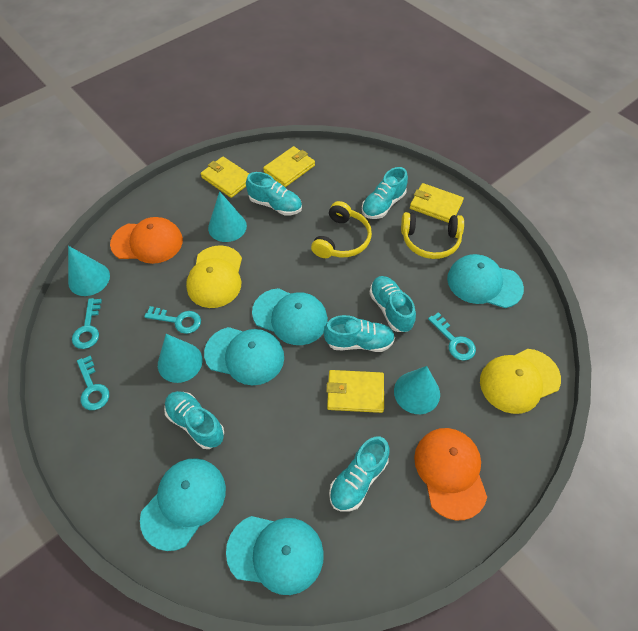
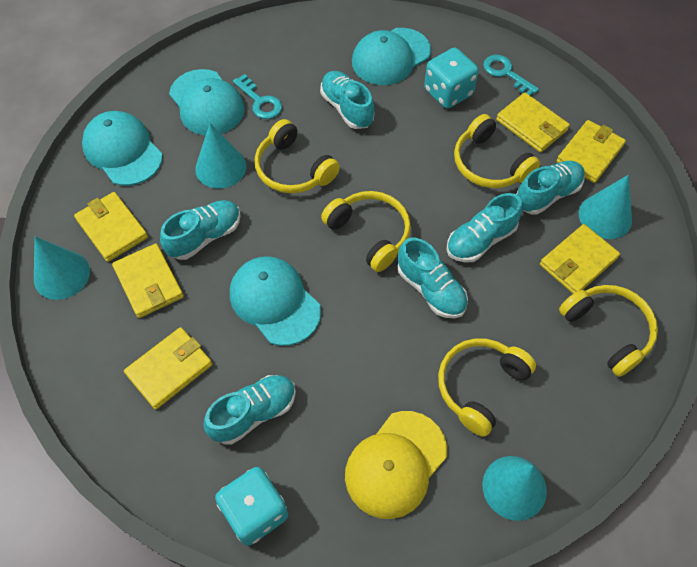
orange cap: [110,217,183,264] [414,428,487,520] = 2 -> none = 0
turquoise cap: [140,458,226,551] [204,327,284,385] [226,516,324,595] [252,288,328,345] [447,254,524,308] = 5 -> [82,111,163,186] [169,69,245,135] [230,256,321,346] [352,28,431,85] = 4
turquoise dice: none = 0 -> [215,467,288,546] [424,48,479,109] = 2
turquoise key: [72,298,102,349] [77,356,109,410] [144,306,201,334] [428,312,476,361] = 4 -> [233,74,282,119] [483,55,539,96] = 2
yellow cap: [186,245,242,308] [480,349,561,414] = 2 -> [345,411,447,519] = 1
yellow headphones: [311,201,372,258] [401,212,464,259] = 2 -> [255,119,340,193] [321,191,411,272] [438,338,536,437] [454,114,540,188] [559,285,658,377] = 5
yellow wallet: [201,156,249,198] [263,146,315,187] [326,370,384,413] [410,183,464,223] = 4 -> [74,192,148,262] [112,244,184,318] [124,327,212,409] [496,93,570,153] [540,224,620,294] [557,120,626,183] = 6

